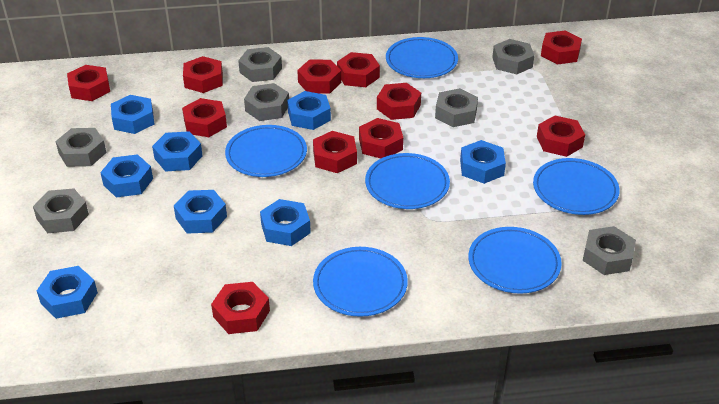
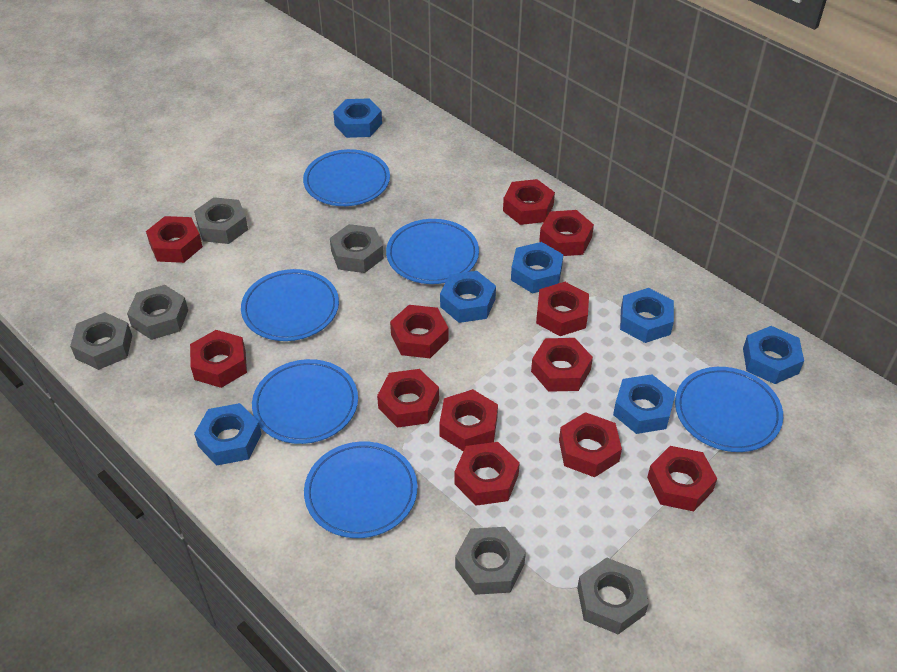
blue nut: [37,266,98,319] [100,154,153,198] [111,95,154,134] [152,131,203,172] [174,190,227,234] [260,199,311,246] [287,91,331,130] [460,140,506,184] = 8 -> [194,403,262,466] [333,98,382,138] [440,271,496,323] [511,242,564,293] [613,374,676,434] [620,288,674,343] [743,326,804,384] = 7
grey nut: [33,188,89,233] [55,128,106,167] [238,47,282,82] [244,83,289,121] [435,88,478,127] [492,39,535,74] [582,226,636,275] = 7 -> [70,312,132,370] [127,285,188,340] [194,197,248,244] [330,224,384,273] [455,527,526,595] [577,558,649,634] = 6
red nut: [67,65,110,101] [182,98,227,137] [183,56,223,93] [211,282,270,334] [297,60,341,94] [313,131,357,173] [337,52,380,87] [359,118,403,158] [377,83,421,120] [537,116,585,157] [541,30,582,65] = 11 -> [146,216,203,263] [190,330,247,388] [377,369,439,428] [390,305,448,358] [439,389,498,451] [454,442,520,506] [503,179,555,225] [531,338,593,392] [536,282,589,336] [539,210,594,256] [559,412,622,477] [647,446,717,511] = 12

